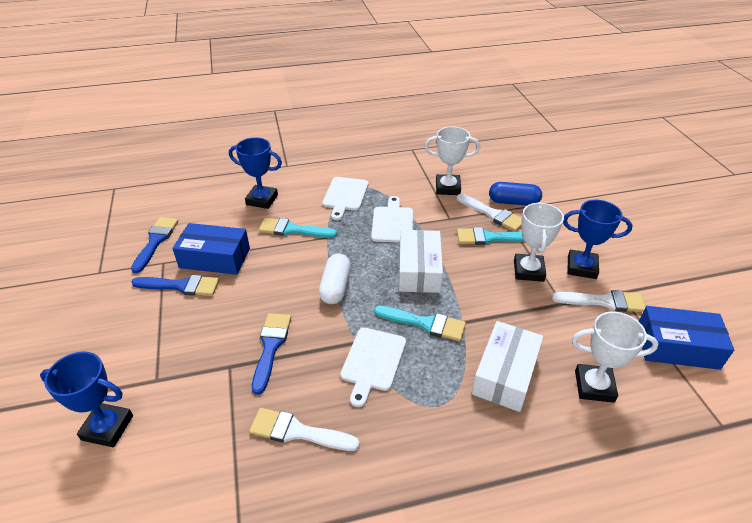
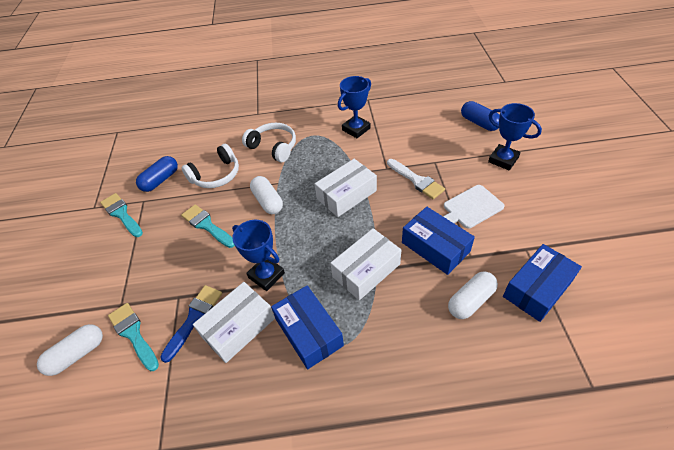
blue box: [172,223,250,275] [639,306,734,370] = 2 -> [271,285,344,369] [402,207,475,275] [503,244,582,322] = 3
blue brush: [131,217,178,273] [132,275,219,296] [252,313,291,395] = 3 -> [160,285,222,363] = 1
blue capsule: [489,182,542,206] = 1 -> [136,156,178,192] [461,101,500,131] = 2
white box: [399,230,443,293] [472,321,543,412] = 2 -> [193,282,275,363] [315,159,377,217] [330,228,401,300] = 3
white brush: [249,408,360,451] [457,194,522,231] [552,290,646,312] = 3 -> [387,159,445,199] = 1
white capsule: [319,254,351,304] = 1 -> [37,324,103,376] [250,176,283,214] [448,271,498,319] = 3
white cutting board: [323,177,368,220] [341,328,406,407] [371,196,413,243] = 3 -> [443,185,504,228] = 1
white headphones: none = 0 -> [181,144,239,188] [242,123,296,162] = 2
white trophy: [424,126,480,195] [514,202,564,282] [572,312,659,403] = 3 -> none = 0

